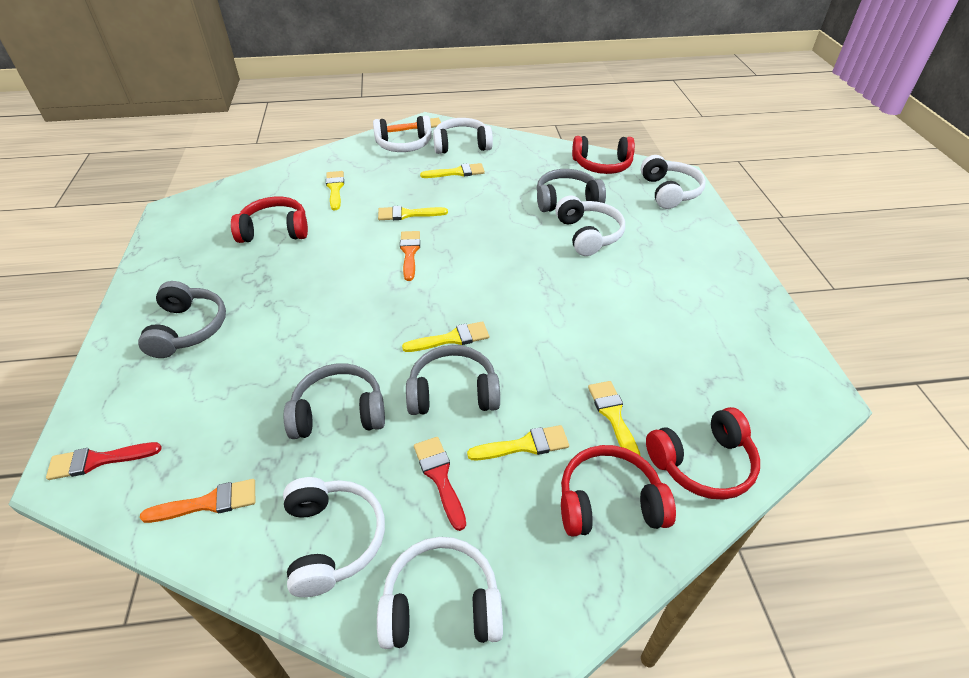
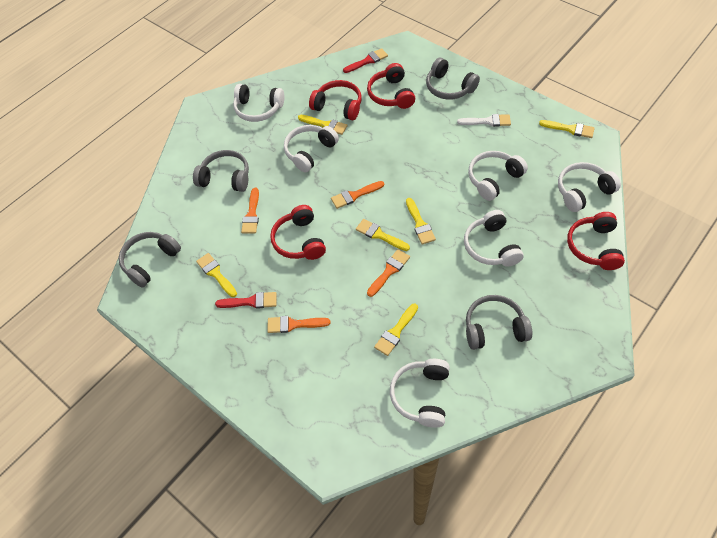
orange brush: [140,479,255,523] [387,118,441,132] [400,231,420,281] = 3 -> [241,188,259,234] [267,316,330,333] [331,181,384,209] [367,249,410,297] = 4
white brush: none = 0 -> [457,114,511,127] = 1

